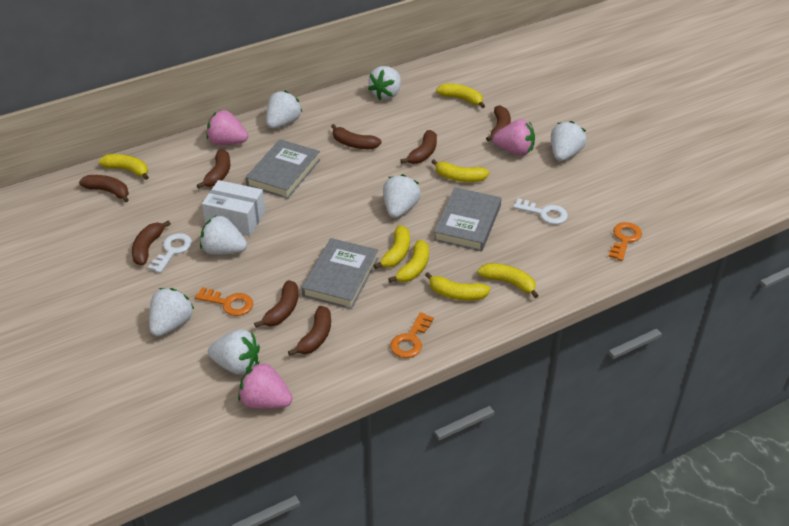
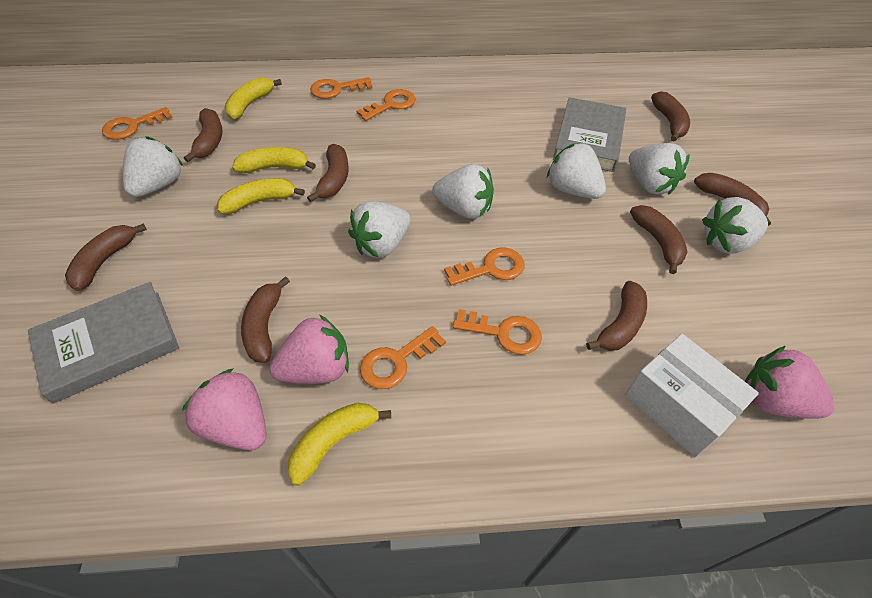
grey book: [246,139,320,199] [302,238,378,309] [434,187,501,252] = 3 -> [28,282,179,403] [553,97,626,172] = 2
orange key: [195,287,253,316] [390,312,434,358] [609,222,642,261] = 3 -> [102,107,172,140] [310,77,373,99] [356,89,416,121] [360,326,446,389] [444,247,525,286] [453,309,542,355] = 6
white key: [148,233,192,273] [513,198,568,224] = 2 -> none = 0
white strawberry: [149,288,194,337] [200,215,247,255] [208,330,260,375] [266,91,302,129] [368,66,401,100] [383,174,421,218] [551,121,586,161] = 7 -> [123,136,183,197] [348,201,411,258] [432,164,494,219] [547,142,606,199] [629,143,689,195] [702,197,768,254] = 6
yellow banana: [99,154,149,180] [374,225,410,269] [388,240,429,283] [425,272,490,301] [431,159,489,182] [436,83,485,108] [478,263,539,298] = 7 -> [217,178,305,214] [224,77,282,120] [232,147,316,173] [287,403,391,486] = 4

